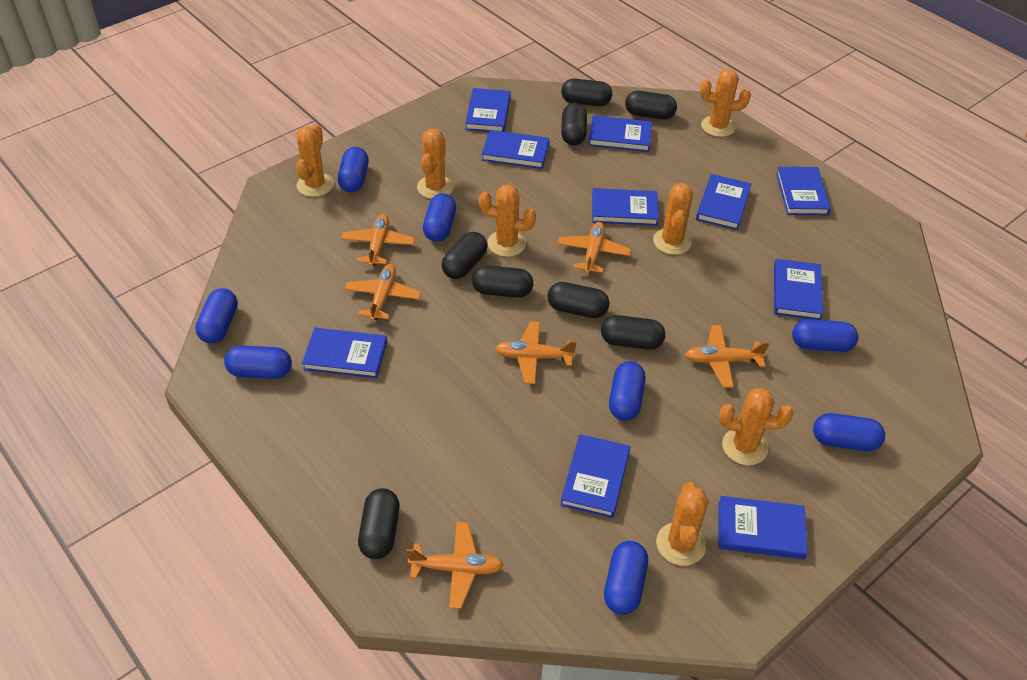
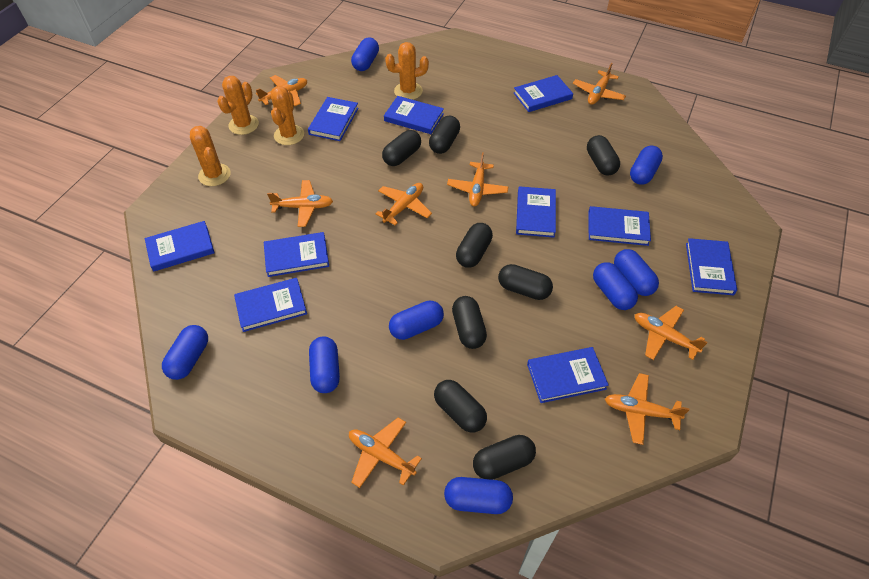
orange cactus: [296,124,334,197] [417,129,454,199] [479,184,536,257] [653,183,693,255] [656,482,709,566] [700,69,751,137] [719,388,793,465] = 7 -> [190,126,231,186] [217,76,259,135] [271,86,304,145] [385,42,429,100] = 4
orange plane: [341,214,415,267] [344,264,421,321] [407,522,504,609] [495,321,577,384] [557,222,631,274] [685,325,769,388] = 6 -> [256,75,307,106] [267,180,333,227] [349,417,422,488] [375,183,432,225] [447,152,508,206] [573,63,626,105] [605,373,690,445] [635,306,708,360] = 8

